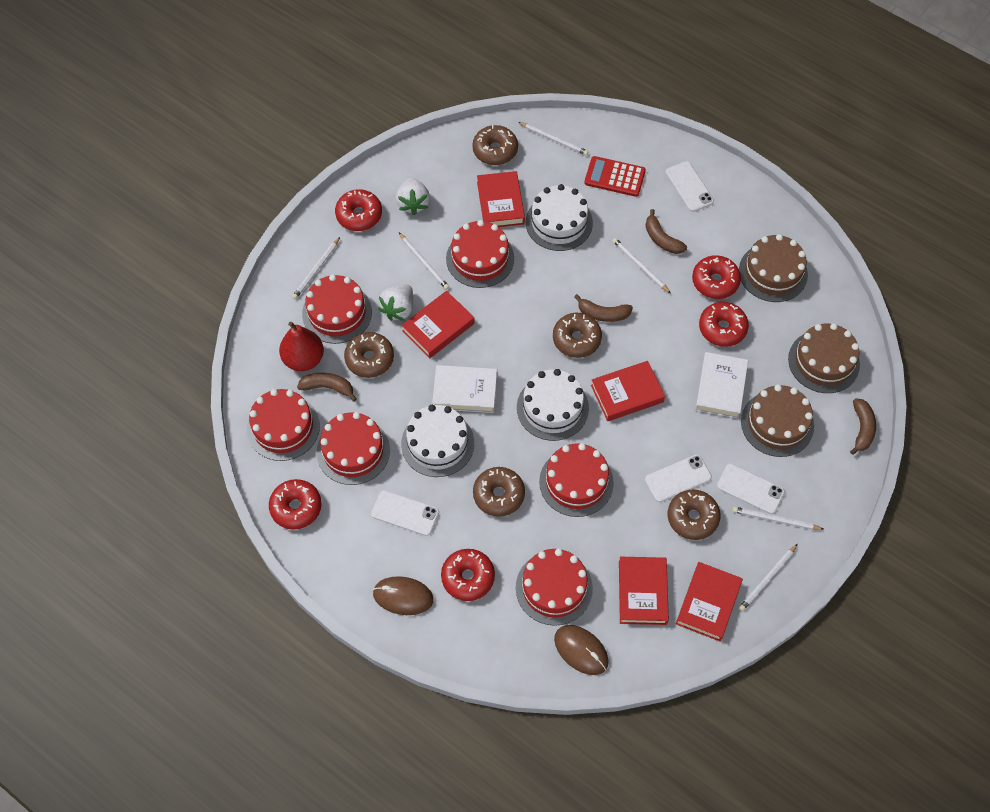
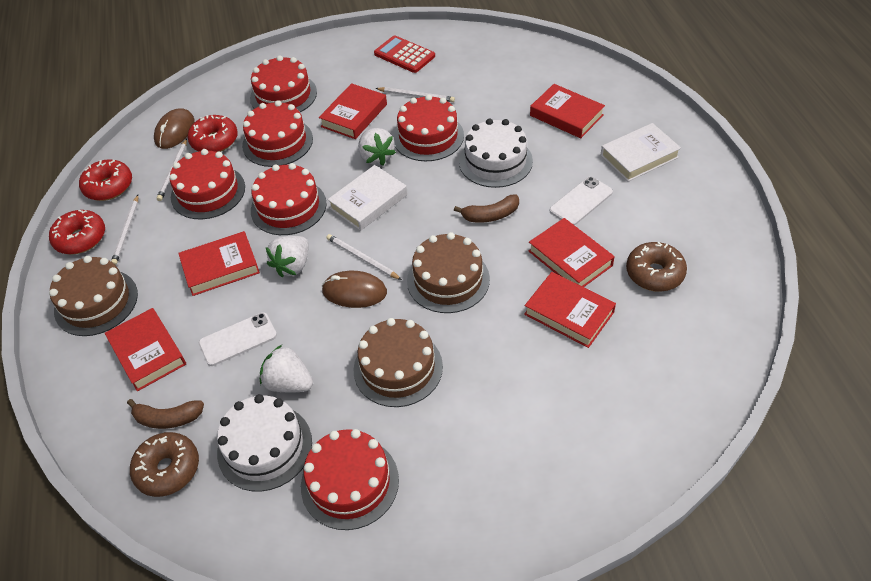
brown banana: [297,373,357,402] [574,294,633,322] [645,209,687,254] [850,398,876,455] = 4 -> [127,399,204,429] [454,195,519,223] = 2
brown donut: [344,332,394,378] [472,125,518,165] [473,467,525,517] [553,313,602,358] [668,490,721,540] = 5 -> [130,432,199,497] [626,242,687,292] = 2
red book: [402,291,475,358] [477,171,525,227] [591,361,665,421] [619,557,669,625] [676,562,743,641] = 5 -> [105,308,186,391] [178,231,260,296] [319,83,387,139] [524,272,616,348] [529,218,615,287] [530,84,605,138] = 6
red donut: [269,479,322,530] [335,189,382,231] [441,549,495,601] [692,255,741,299] [699,302,749,347] = 5 -> [49,210,105,254] [79,159,132,201] [188,115,238,152] = 3
red pear: [279,321,324,371] = 1 -> none = 0
white cake: [401,405,474,477] [517,369,589,441] [526,184,593,251] = 3 -> [217,394,312,492] [459,119,533,188] = 2
white pencil: [292,237,340,299] [399,233,449,290] [518,122,588,155] [612,238,671,293] [732,507,823,530] [739,544,798,611] = 6 -> [111,195,138,265] [157,139,187,201] [326,234,402,280] [375,87,455,102] = 4
white phone: [371,490,439,536] [645,455,712,502] [666,161,714,212] [717,464,785,514] = 4 -> [199,312,277,366] [549,177,613,225] = 2
white strawberry: [378,284,413,321] [396,178,430,215] = 2 -> [260,345,313,393] [266,236,309,277] [358,128,396,166] = 3

